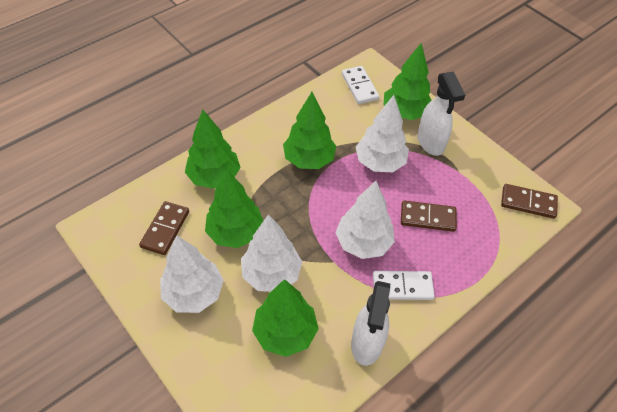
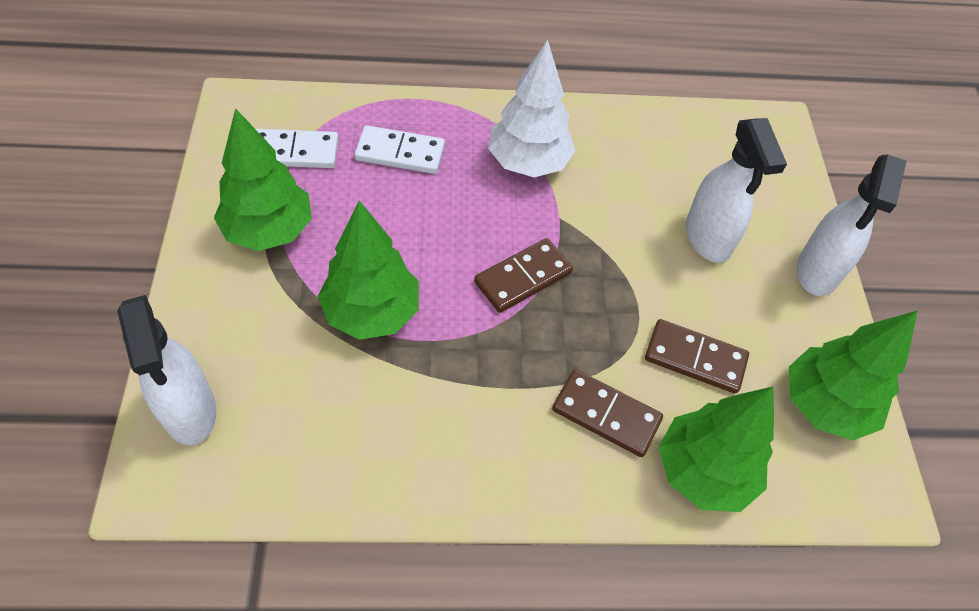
green tree: [185,109,241,189] [205,169,263,248] [252,279,318,357] [283,92,336,169] [383,43,432,120] = 5 -> [214,108,312,251] [318,201,419,340] [659,386,774,512] [789,310,918,441] = 4
white spray bottle: [351,281,390,366] [418,71,465,156] = 2 -> [117,295,216,446] [686,118,787,263] [797,155,906,296] = 3
white tree: [160,235,224,313] [241,214,302,292] [336,181,395,259] [356,95,409,172] = 4 -> [488,39,576,177] = 1

